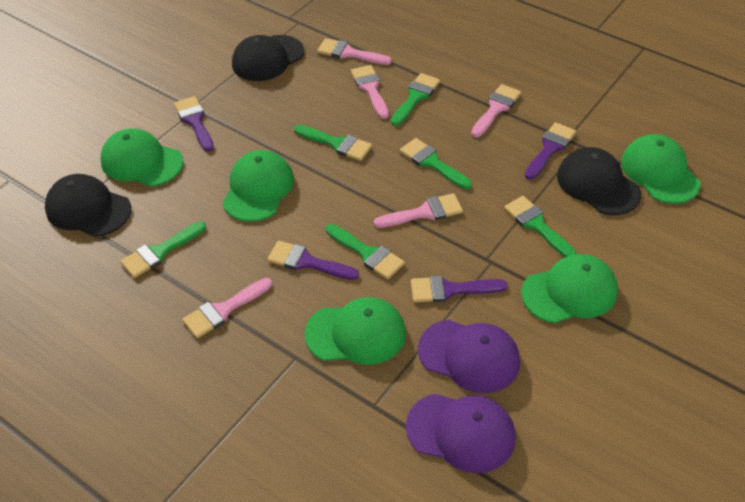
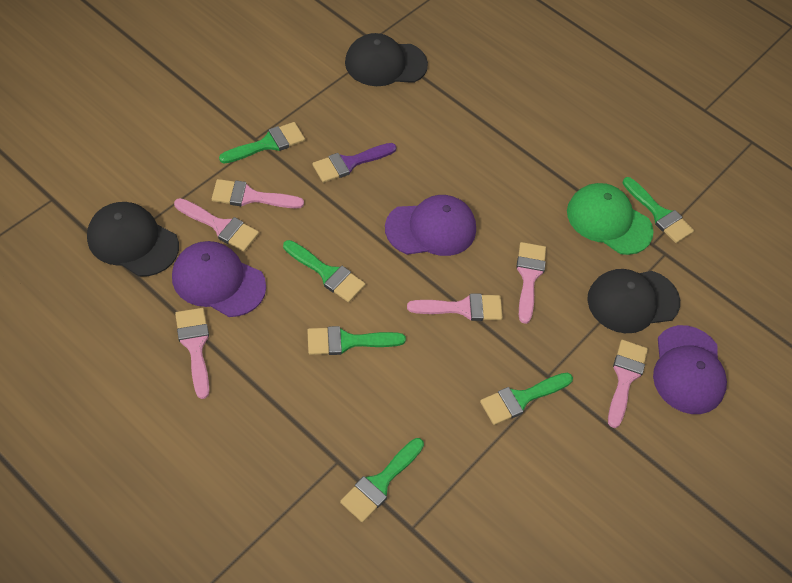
green cap: [100,128,183,187] [223,150,294,222] [304,297,406,365] [521,254,618,323] [621,134,701,204] = 5 -> [567,183,654,255] = 1
pink brush: [182,278,272,338] [317,38,392,65] [351,65,389,119] [374,193,463,228] [471,84,521,137] = 5 -> [174,198,259,251] [175,308,209,399] [212,179,304,209] [407,293,503,321] [516,242,546,324] [608,340,648,428] = 6
purple brush: [174,96,214,152] [267,240,359,280] [411,275,508,303] [525,122,576,179] = 4 -> [312,143,397,183] = 1
purple cap: [406,394,516,473] [418,320,520,393] = 2 -> [172,241,266,317] [385,195,476,256] [653,325,727,414] = 3

